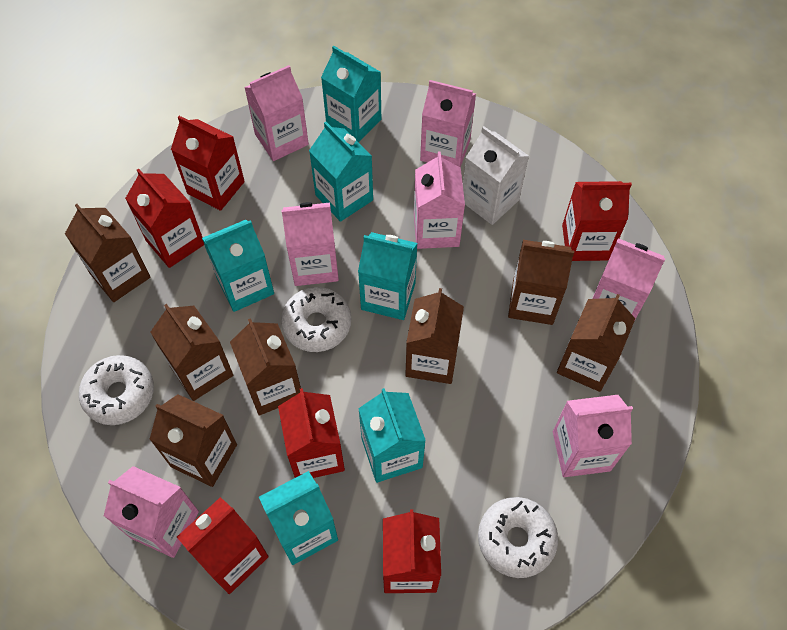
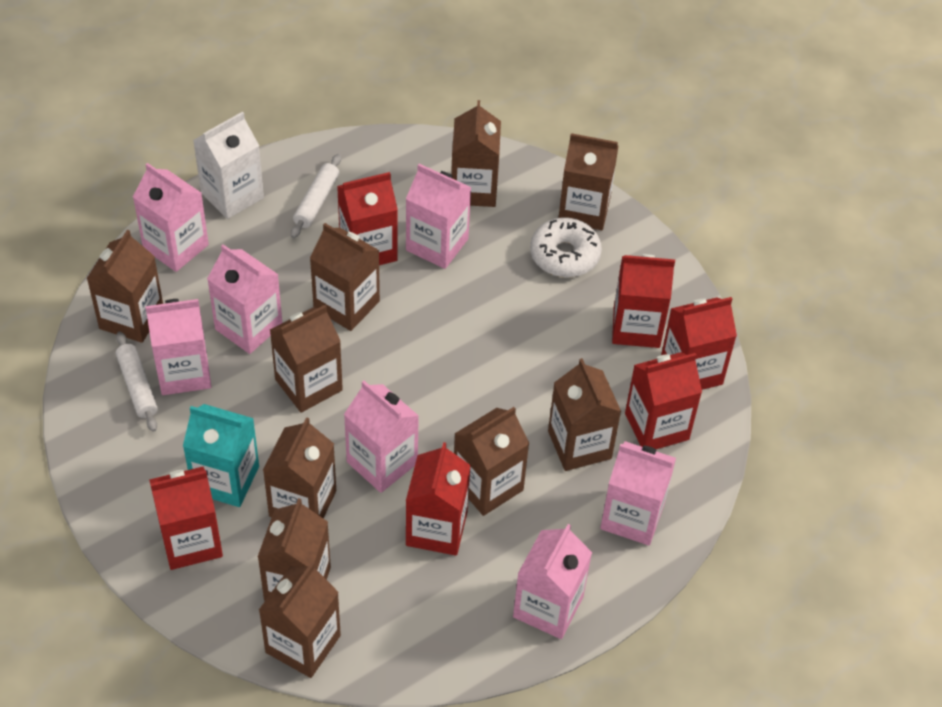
brown carton: [65,204,150,302] [149,394,237,487] [150,304,233,401] [230,318,301,416] [405,288,464,384] [508,240,574,325] [557,294,636,392] = 7 -> [87,230,163,343] [258,498,331,601] [259,562,341,678] [263,417,336,518] [270,305,343,413] [310,223,380,331] [451,100,501,207] [454,407,530,516] [548,358,621,471] [559,133,618,230] = 10
turquoise carton: [202,220,274,312] [259,471,338,565] [309,122,373,222] [321,46,381,142] [358,232,417,320] [358,388,426,483] = 6 -> [183,404,259,507] = 1
white donut: [79,355,154,425] [281,287,351,352] [478,497,558,578] = 3 -> [530,218,602,277] = 1
white rolling pin: none = 0 -> [116,332,158,432] [291,154,341,238] = 2

